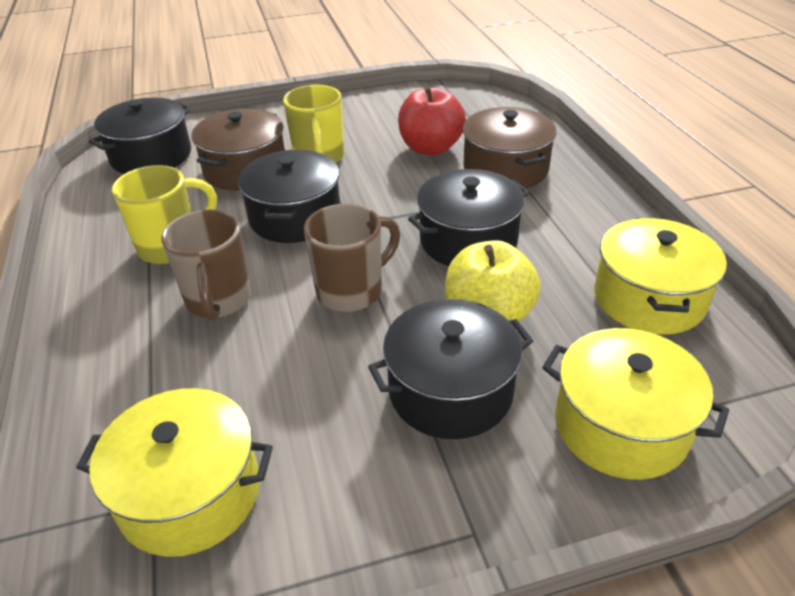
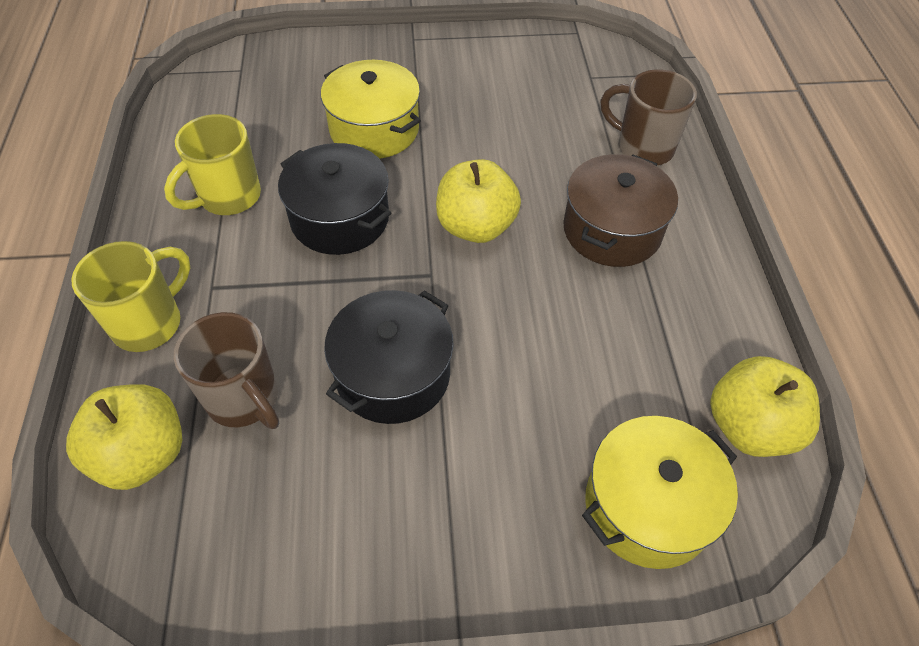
black pot: [89,98,191,174] [238,150,340,243] [368,299,533,439] [408,169,530,266] = 4 -> [278,143,391,255] [324,290,454,424] = 2
brown pot: [191,109,285,191] [463,107,557,188] = 2 -> [563,154,678,267] = 1
red apple: [398,86,466,155] = 1 -> none = 0
yellow apple: [445,240,541,322] = 1 -> [66,384,182,490] [436,159,521,243] [710,356,820,457] = 3
yellow pot: [76,388,273,557] [542,328,729,480] [594,218,727,334] = 3 -> [321,60,421,159] [582,416,738,569] = 2

